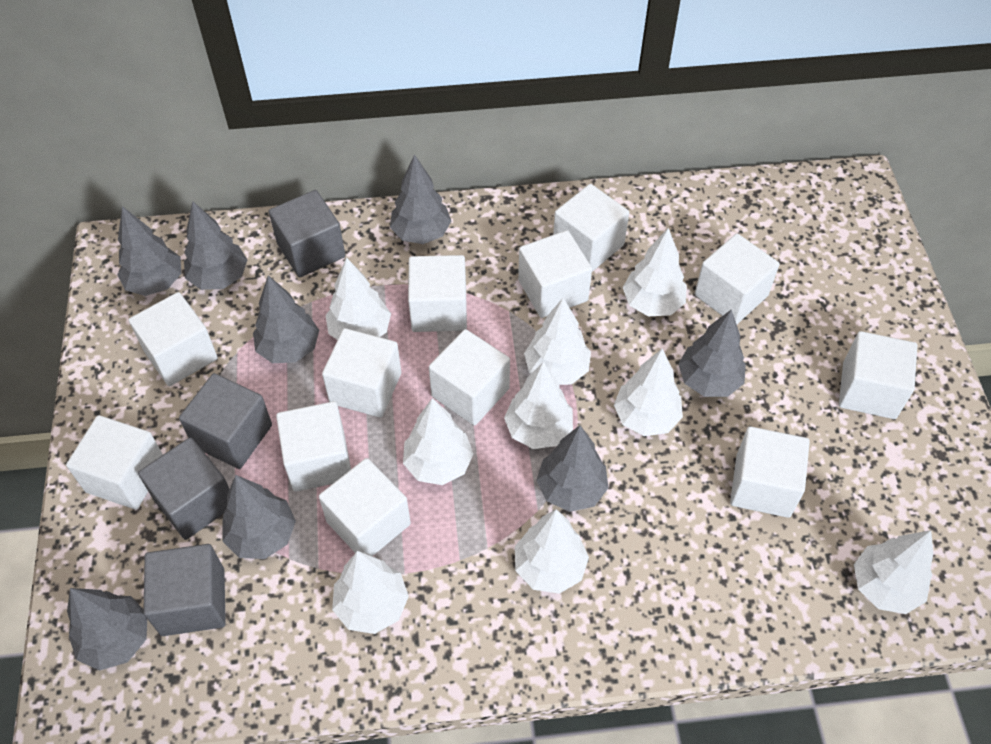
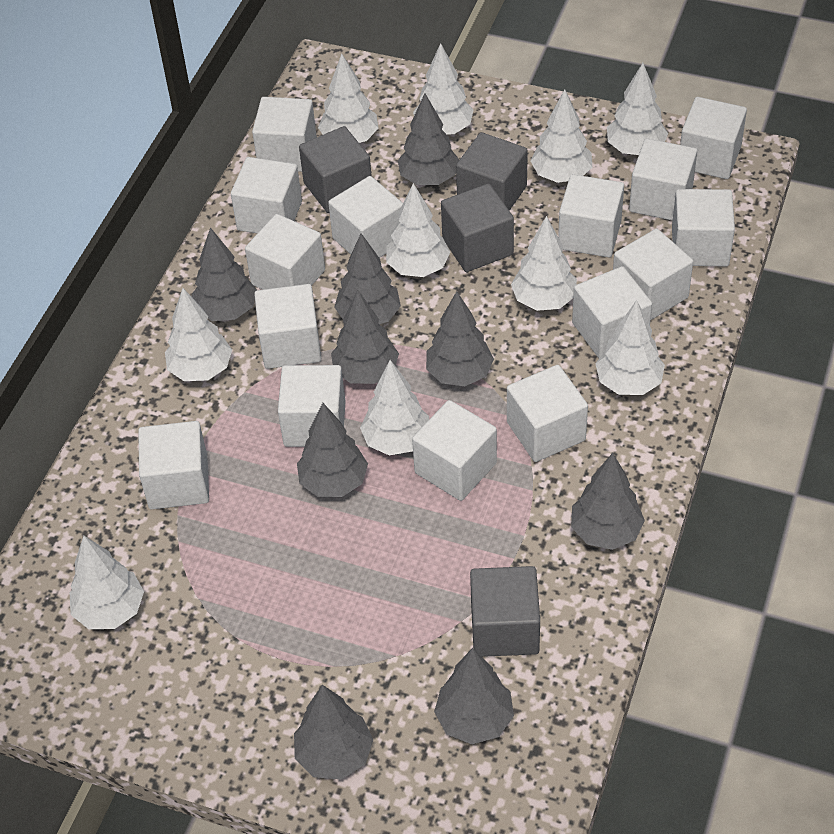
grey tree: [67,588,147,670] [117,206,181,296] [184,201,248,290] [222,475,296,559] [253,275,319,363] [390,154,451,244] [536,425,608,512] [678,310,746,397] = 8 -> [191,227,257,321] [294,685,373,779] [297,403,368,497] [331,290,399,384] [334,233,401,324] [398,94,459,185] [426,291,494,386] [434,648,514,744] [571,453,645,550] = 9
white cube: [66,415,163,510] [129,292,218,386] [276,401,351,492] [319,458,411,556] [322,328,401,418] [408,255,467,332] [429,329,510,426] [518,230,592,318] [553,184,629,272] [695,233,780,324] [730,426,810,518] [839,331,917,419] = 12 -> [138,421,209,509] [231,157,302,233] [245,214,325,290] [252,97,317,172] [254,284,321,369] [278,365,346,447] [328,176,403,258] [412,400,497,501] [507,365,588,462] [558,174,624,257] [572,266,652,358] [613,229,693,320] [629,139,697,221] [672,189,735,266] [680,97,747,179] = 15
white tree: [326,258,391,340] [332,551,409,634] [403,398,474,485] [504,362,573,449] [515,509,589,594] [524,298,591,385] [614,348,683,436] [623,228,687,316] [854,530,933,614] = 9 -> [70,536,144,629] [165,288,232,381] [318,54,379,143] [360,360,429,455] [386,183,450,277] [413,43,473,135] [511,216,577,311] [531,89,593,183] [595,300,665,395] [607,63,668,155] = 10

